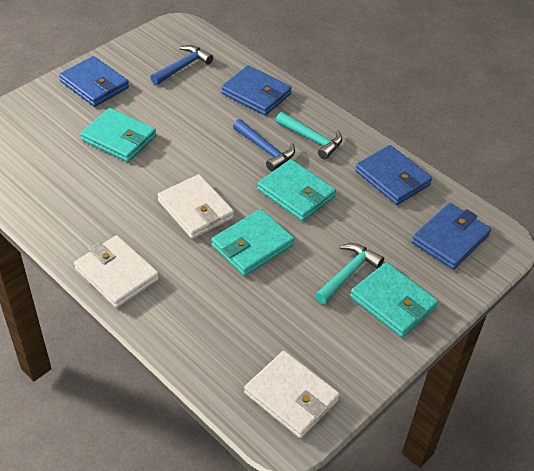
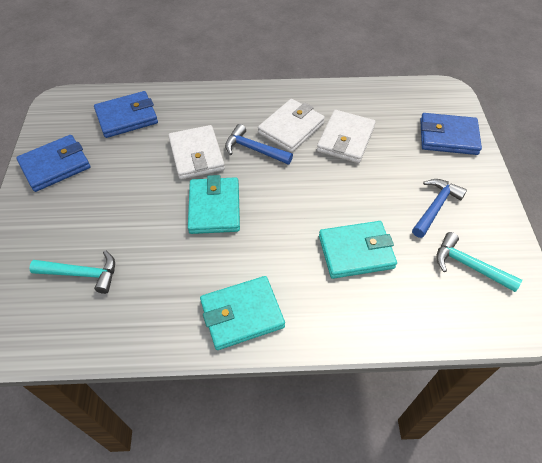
blue wallet: [59,56,129,107] [221,65,292,116] [355,145,432,205] [412,203,491,270] = 4 -> [16,135,90,192] [94,91,158,138] [420,113,482,155] = 3
turquoise wallet: [80,108,156,162] [211,209,294,276] [257,159,336,221] [350,262,438,337] = 4 -> [188,175,240,234] [200,276,285,350] [319,221,397,279] = 3

